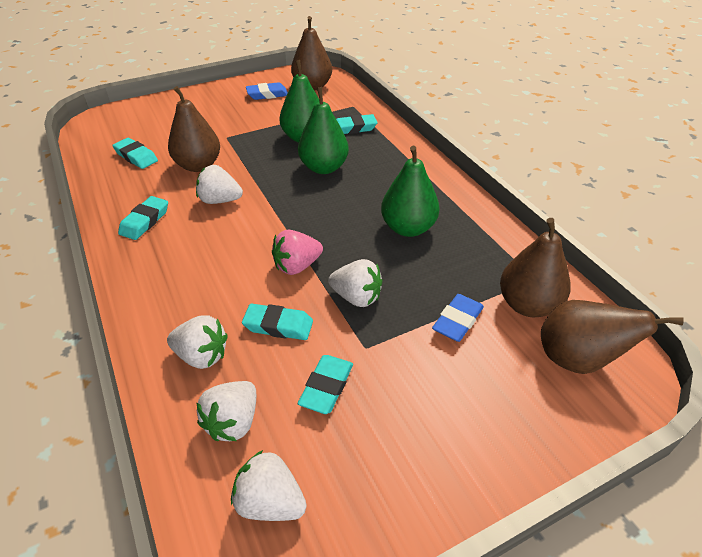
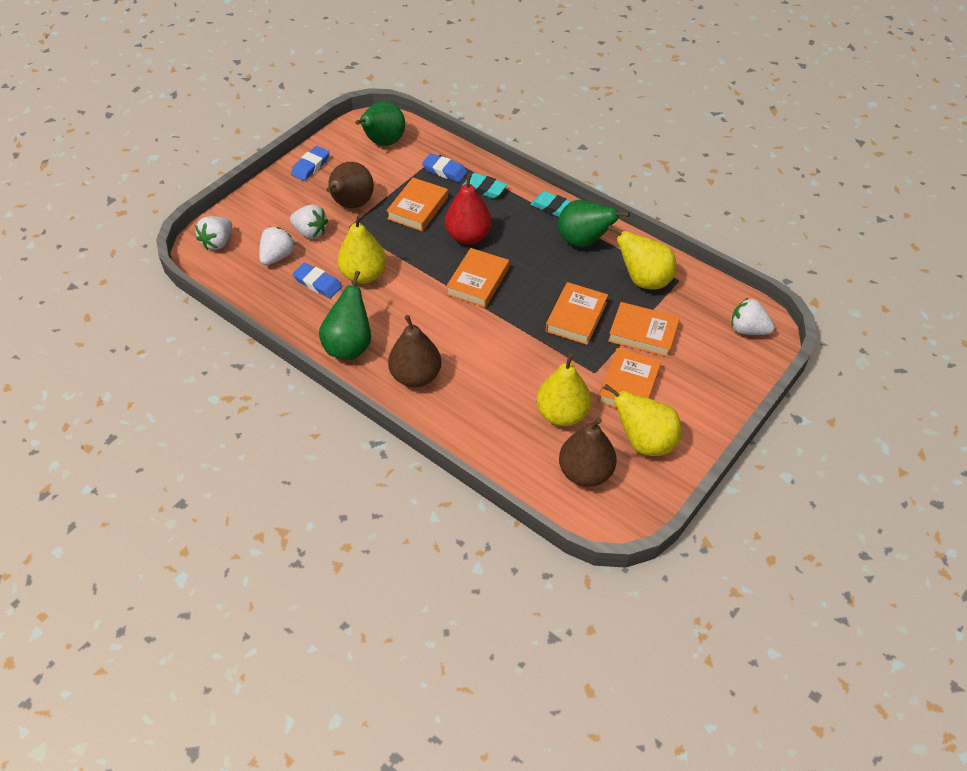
blue eraser: [246,82,288,100] [432,294,484,342] = 2 -> [291,146,330,181] [293,263,342,298] [422,154,467,182] = 3
brown pear: [168,86,220,172] [291,16,332,91] [500,218,571,317] [541,300,684,374] = 4 -> [326,162,374,208] [388,315,442,387] [559,417,617,487] = 3
orange book: none = 0 -> [386,178,448,231] [446,248,509,308] [546,282,608,345] [598,348,662,408] [608,302,680,357] = 5
pink strawberry: [272,230,323,275] = 1 -> none = 0
red pear: none = 0 -> [445,173,492,245] = 1
turquoise eraser: [112,138,158,169] [118,196,168,240] [242,304,313,340] [297,355,353,414] [336,114,378,134] = 5 -> [461,173,507,198] [530,191,571,217] = 2
white strawberry: [167,315,228,369] [196,165,243,204] [196,381,256,441] [231,450,307,521] [328,259,382,307] = 5 -> [195,216,232,250] [259,227,295,265] [290,204,328,239] [731,298,775,335] = 4
yellow pear: none = 0 -> [337,214,387,284] [536,353,591,426] [603,384,681,456] [608,225,676,289] = 4

